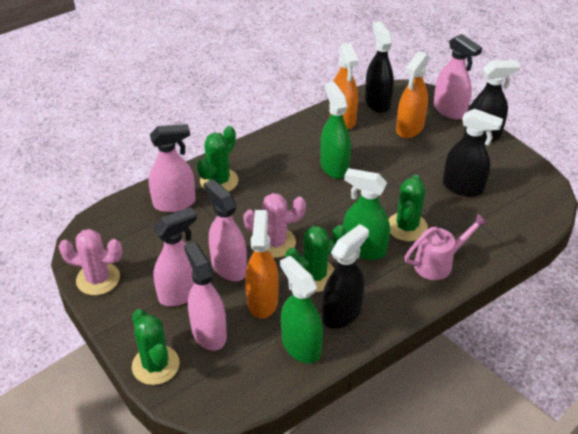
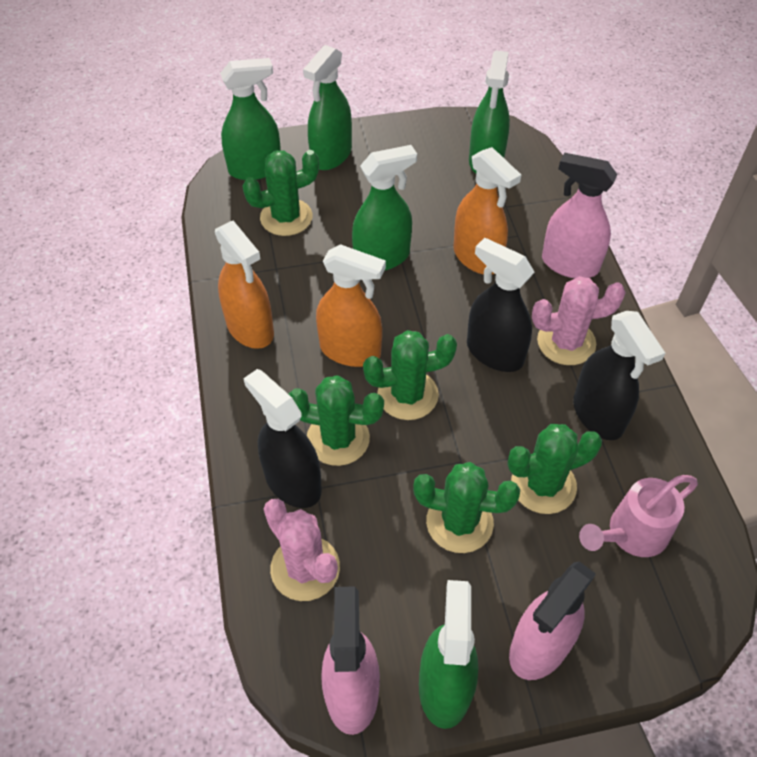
black spray bottle: [322,224,369,329] [365,21,394,113] [443,109,503,197] [464,60,520,144] = 4 -> [243,369,322,508] [467,238,534,372] [573,311,665,440] = 3
green cactus: [132,309,180,385] [197,126,239,192] [285,225,346,292] [388,175,428,241] = 4 -> [243,150,319,236] [289,375,384,466] [363,330,457,420] [413,462,520,553] [507,424,602,514] = 5
green spray bottle: [280,256,323,364] [320,82,351,179] [343,168,390,260] = 3 -> [220,58,281,180] [303,45,352,170] [352,145,417,271] [419,580,478,729] [469,51,510,173] = 5
pink spray bottle: [149,124,196,212] [153,207,197,306] [184,242,227,351] [204,179,247,281] [433,34,482,119] = 5 -> [321,586,380,735] [509,561,596,680] [542,153,618,278] = 3

